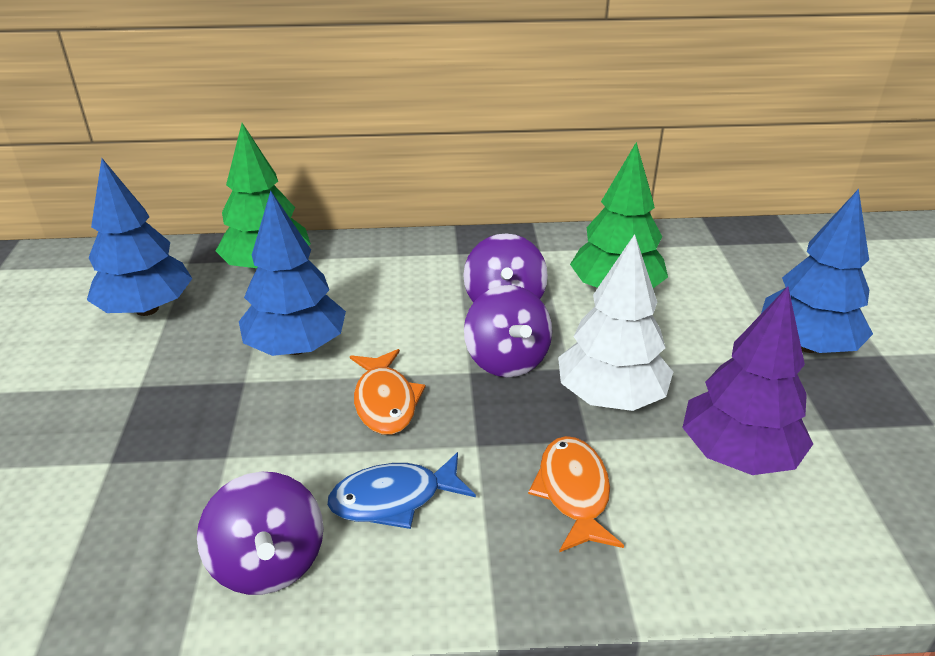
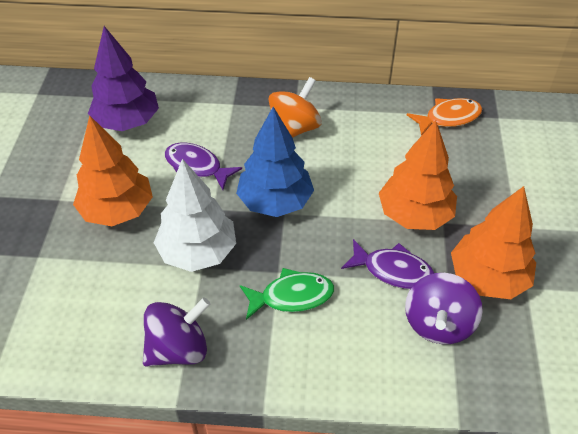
blue fish: [327,452,476,529] = 1 -> none = 0
blue tree: [87,158,193,316] [239,191,346,356] [761,189,873,353] = 3 -> [236,107,314,217] = 1
green fish: none = 0 -> [240,268,334,320] = 1
green tree: [216,123,311,268] [570,142,668,288] = 2 -> none = 0
orange fish: [350,349,426,435] [528,436,624,552] = 2 -> [407,98,482,136] = 1
orange spinning top: none = 0 -> [268,77,322,138] = 1
orange tree: none = 0 -> [73,115,153,226] [379,120,457,230] [451,186,536,299] = 3
purple fish: none = 0 -> [165,143,242,190] [341,239,434,289] = 2
purple spinning top: [197,472,323,595] [463,233,548,303] [464,285,552,377] = 3 -> [143,297,210,367] [405,273,483,344] = 2

